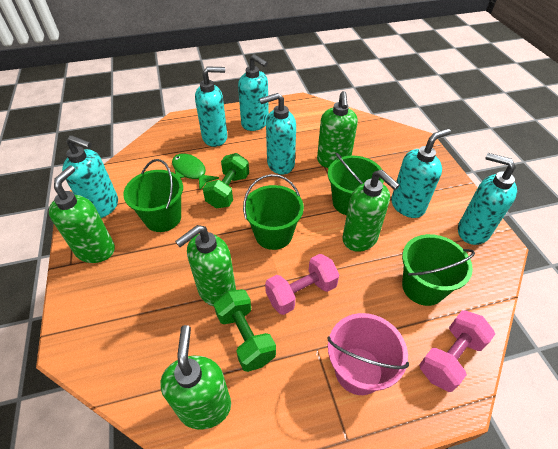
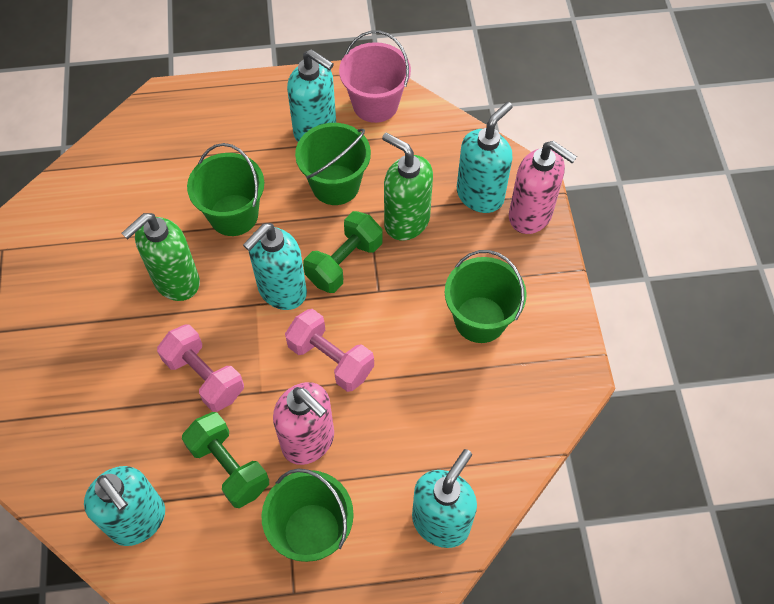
green fish: [172,153,219,190] = 1 -> none = 0
green soap dispenser: [49,166,115,263] [160,325,231,429] [175,225,236,306] [317,91,358,168] [342,170,400,252] = 5 -> [122,213,200,301] [382,133,433,241] = 2
pink soap dispenser: none = 0 -> [273,382,334,465] [509,141,577,234] = 2
turquoise soap dispenser: [62,135,118,218] [195,66,228,147] [238,54,269,131] [260,93,296,175] [391,128,451,218] [458,153,517,245] = 6 -> [84,466,165,546] [243,223,307,310] [287,49,336,142] [412,449,477,548] [457,102,513,213] = 5

